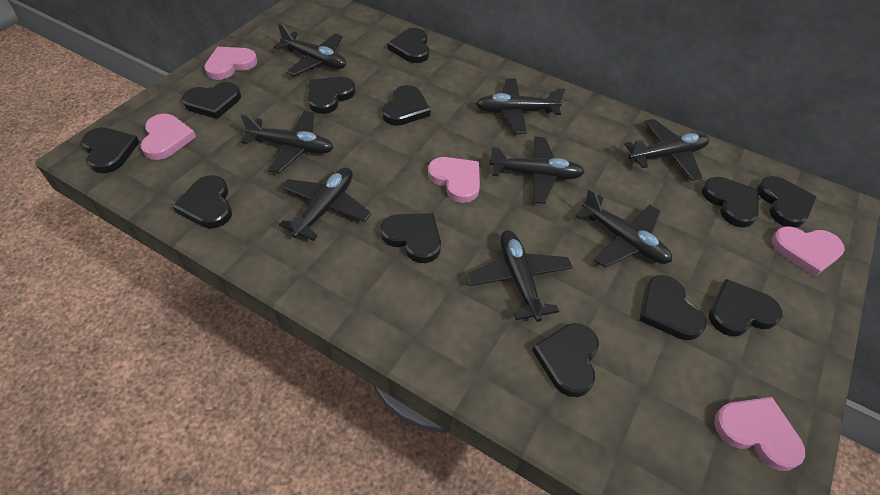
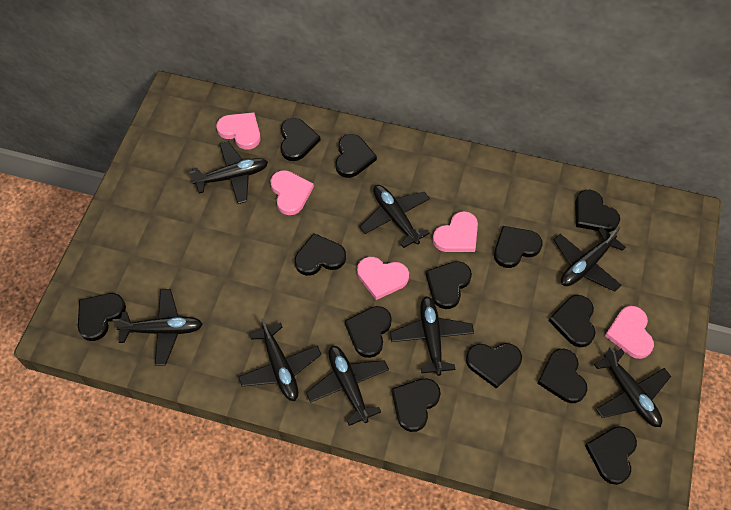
black heart: [81,127,140,173] [172,175,232,228] [182,82,241,119] [308,77,356,114] [380,213,441,263] [382,85,431,126] [388,28,429,63] [532,323,599,397] [639,275,706,340] [702,177,759,228] [709,279,782,336] [757,176,816,228] = 12 -> [78,293,126,341] [280,118,321,161] [295,233,346,276] [335,134,377,178] [345,306,392,358] [392,378,441,432] [426,261,472,309] [466,343,522,389] [494,226,543,268] [537,349,587,403] [549,295,596,347] [575,190,620,232] [585,426,637,485] = 13

